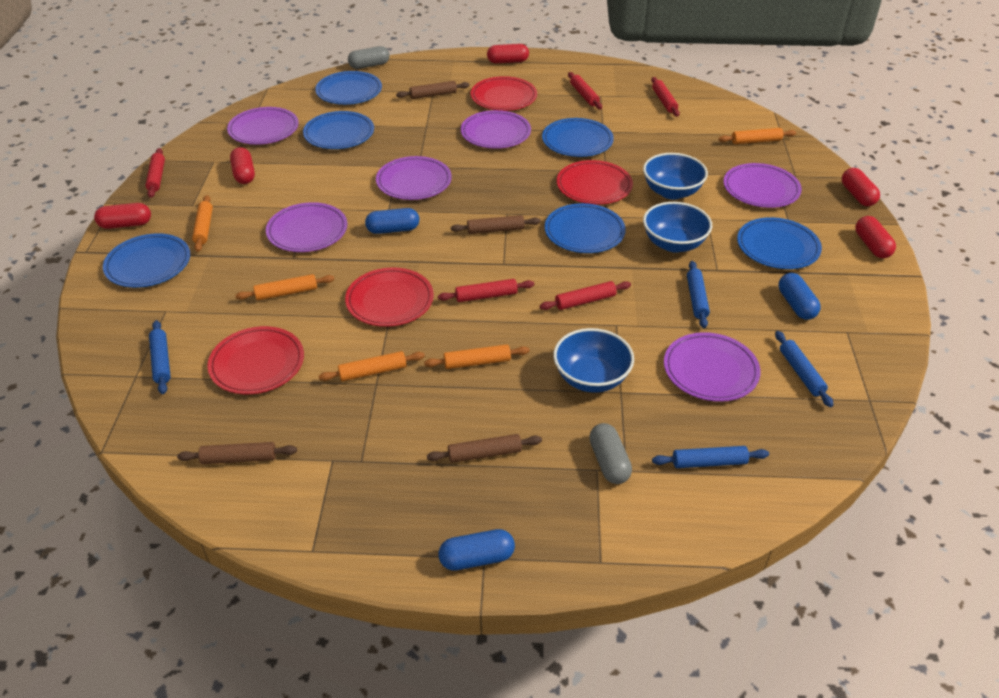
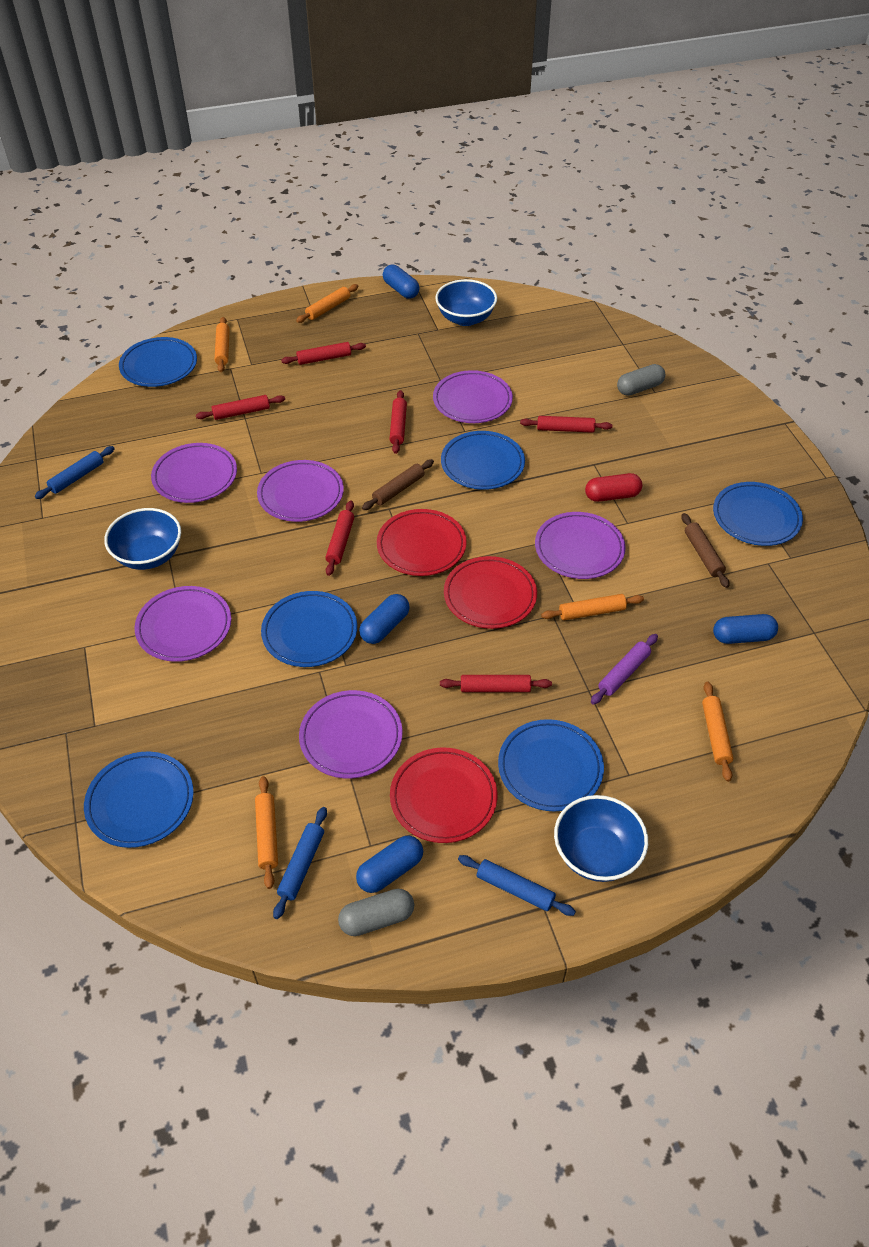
blue capsule: [365,208,419,234] [439,529,515,571] [779,273,821,320] = 3 -> [356,836,423,893] [359,594,410,644] [383,265,419,299] [713,614,778,644] = 4
blue rolling pin: [149,320,171,394] [652,446,769,468] [687,261,710,328] [775,331,833,407] = 4 -> [35,446,115,499] [273,807,327,919] [458,855,576,916] = 3
brown rolling pin: [177,442,297,464] [396,81,470,99] [427,434,542,463] [451,215,541,234] = 4 -> [362,459,434,510] [681,513,730,588] = 2
purple rolling pin: none = 0 -> [591,634,658,705] = 1
red capsule: [94,203,151,229] [230,147,255,184] [487,44,529,63] [842,168,880,206] [855,216,896,258] = 5 -> [585,473,642,502] = 1
red plate: [207,326,304,394] [345,267,434,327] [470,76,537,111] [557,160,633,205] = 4 -> [377,509,467,576] [390,748,497,843] [444,556,537,629] = 3
red rolling pin: [145,148,165,198] [438,279,534,302] [540,281,631,310] [568,72,602,109] [651,77,680,117] = 5 -> [196,395,285,420] [281,342,366,365] [325,500,354,576] [390,390,407,454] [440,675,552,692] [520,416,612,433] = 6

